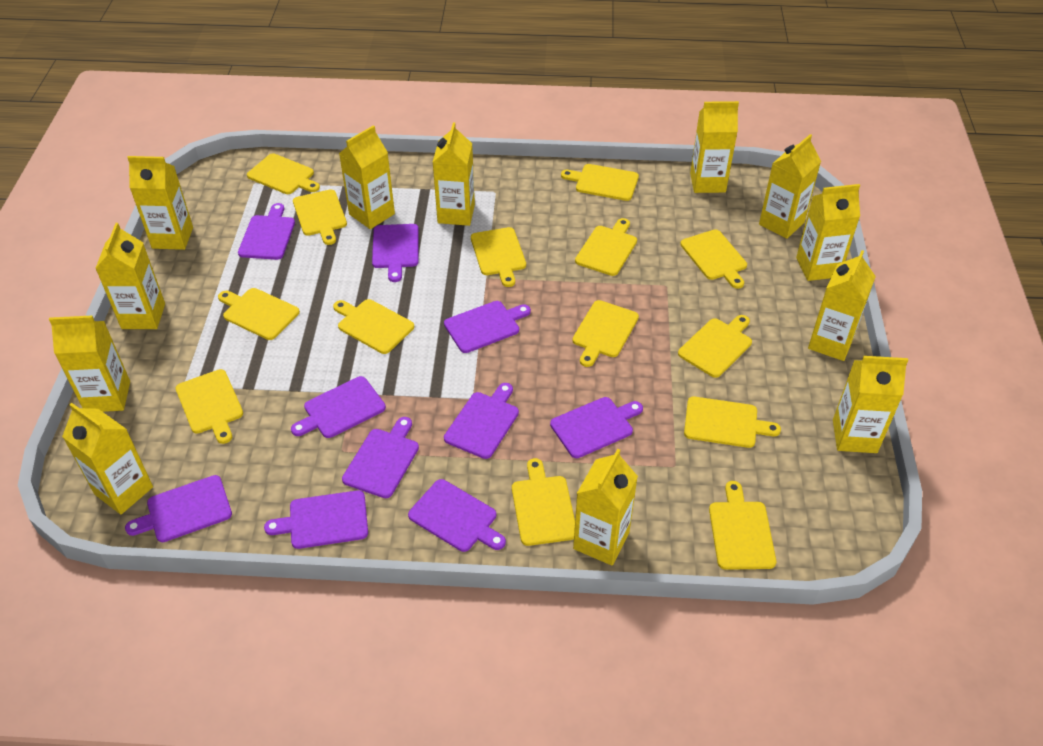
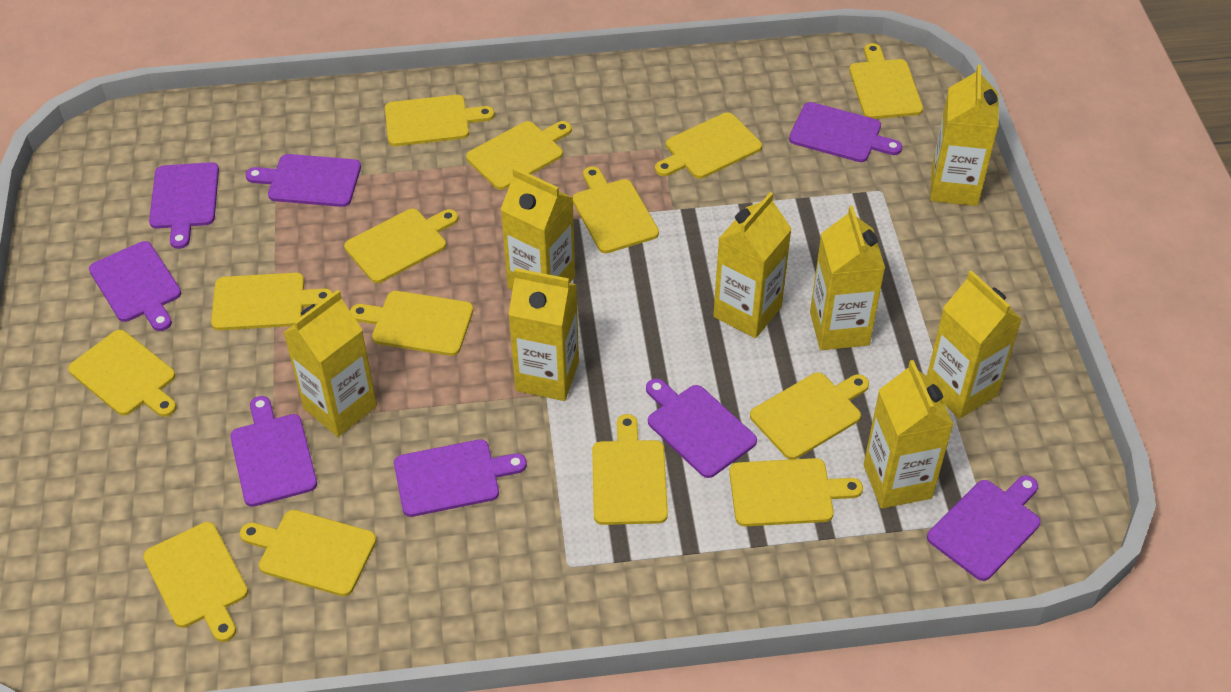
purple cutting board: [125,475,232,542] [238,203,295,260] [264,490,368,549] [291,376,386,438] [342,417,419,498] [372,224,419,282] [408,479,506,552] [444,301,531,353] [444,383,519,459] [550,397,643,458] = 10 -> [89,241,181,331] [149,162,219,249] [230,396,317,507] [246,154,361,207] [394,439,527,517] [646,379,757,478] [789,102,902,162] [927,475,1040,581] = 8
yellow carton: [49,316,130,412] [62,403,153,514] [95,223,165,329] [127,156,193,250] [339,125,395,229] [433,122,475,226] [573,449,638,566] [690,101,739,193] [759,134,821,239] [796,184,860,281] [808,250,876,361] [833,356,908,453] = 12 -> [283,290,377,437] [500,167,575,290] [508,268,579,401] [713,192,792,338] [810,206,885,350] [863,360,954,509] [927,270,1022,419] [930,65,998,206] = 8

